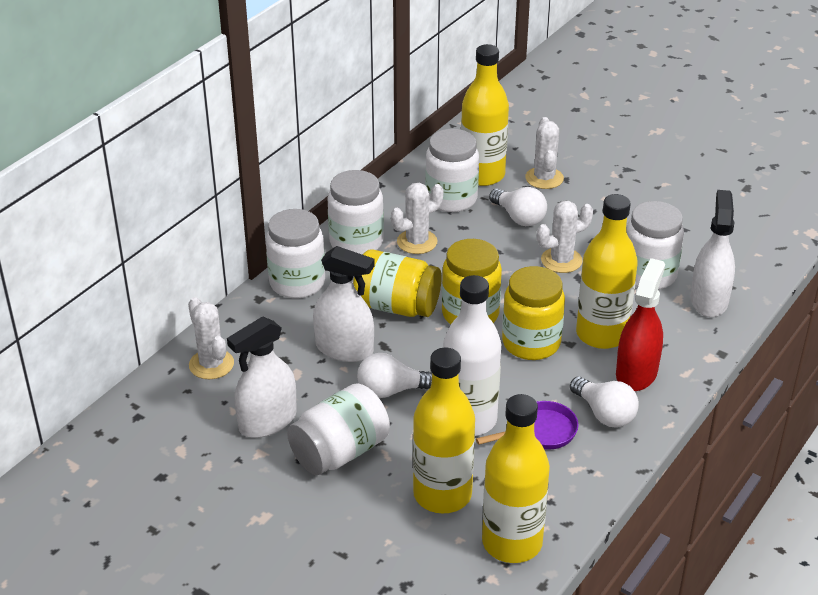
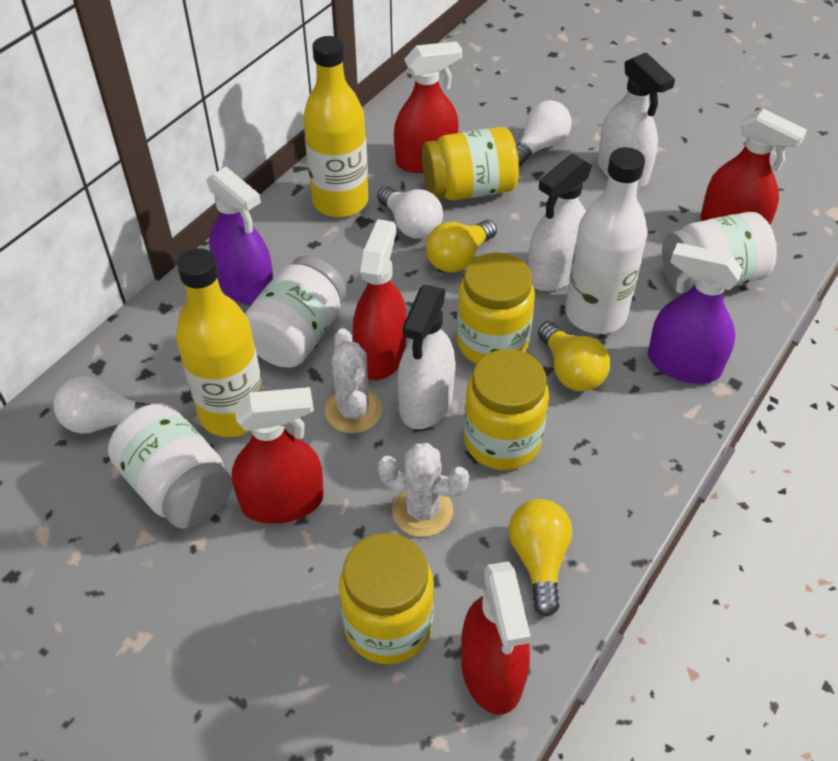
purple pan: [476,401,579,450] = 1 -> none = 0
purple spray bottle: none = 0 -> [207,167,273,305] [648,243,743,384] = 2
red spray bottle: [616,258,665,391] = 1 -> [232,387,324,524] [353,219,407,380] [394,41,462,173] [461,561,531,714] [700,109,807,225] = 5
white cactus: [188,297,234,379] [391,183,444,254] [525,117,564,189] [537,201,593,273] = 4 -> [325,328,382,433] [378,443,469,537] = 2
white jar: [266,209,325,298] [287,383,390,475] [327,170,384,255] [425,129,479,212] [626,201,684,290] = 5 -> [108,403,232,529] [245,255,346,368] [662,212,777,293] = 3
yellow bottle: [413,348,475,514] [461,44,509,186] [482,394,550,563] [576,194,638,349] = 4 -> [176,248,263,437] [303,36,369,217] = 2
yellow jar: [353,250,442,317] [442,239,502,324] [502,266,565,360] = 3 -> [339,533,434,664] [422,127,519,200] [457,252,535,364] [464,349,549,470] = 4
yellow light bulb: none = 0 -> [426,220,497,272] [509,499,572,617] [538,322,610,391] = 3

